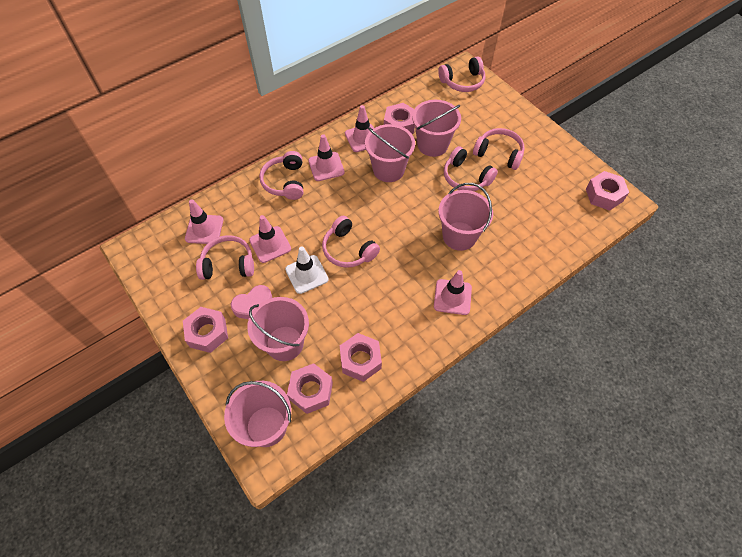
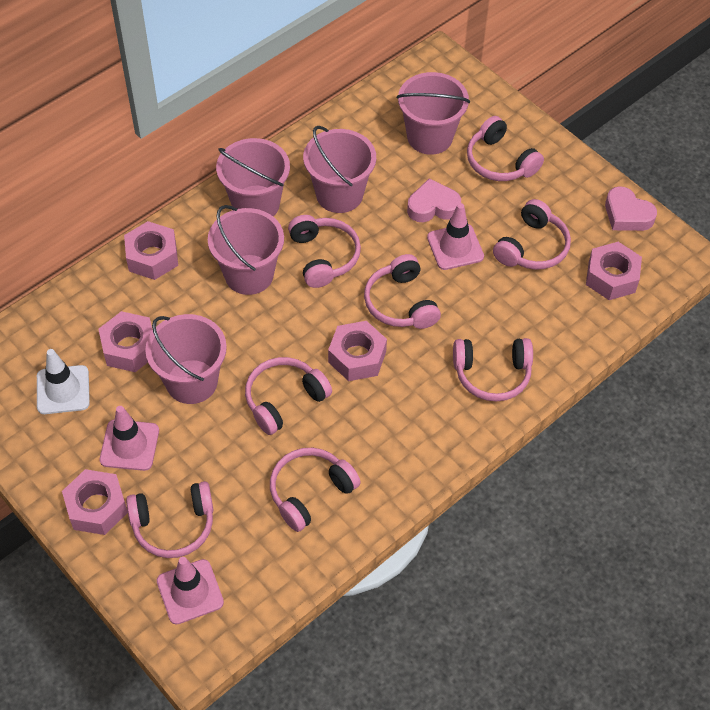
pink headphones: [196,235,254,280] [259,151,303,200] [322,216,380,268] [438,56,485,92] [444,146,498,191] [473,128,525,170] = 6 -> [126,481,213,558] [245,357,332,435] [270,448,361,532] [288,215,361,288] [364,254,441,329] [453,338,533,402] [467,116,544,181] [493,199,571,270] = 8
pink heart: [231,285,273,319] = 1 -> [407,178,461,222] [605,186,657,231] = 2
pink traffic cone: [185,199,223,244] [249,215,291,263] [308,134,345,181] [345,105,374,152] [434,270,472,315] = 5 -> [100,406,159,471] [157,557,224,625] [427,203,484,270] = 3

